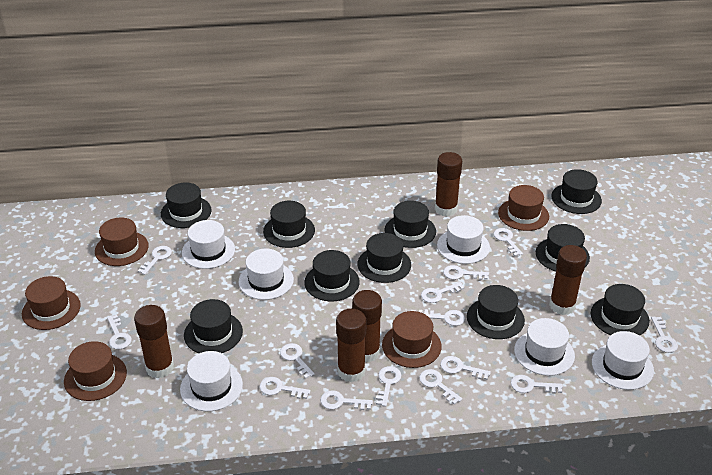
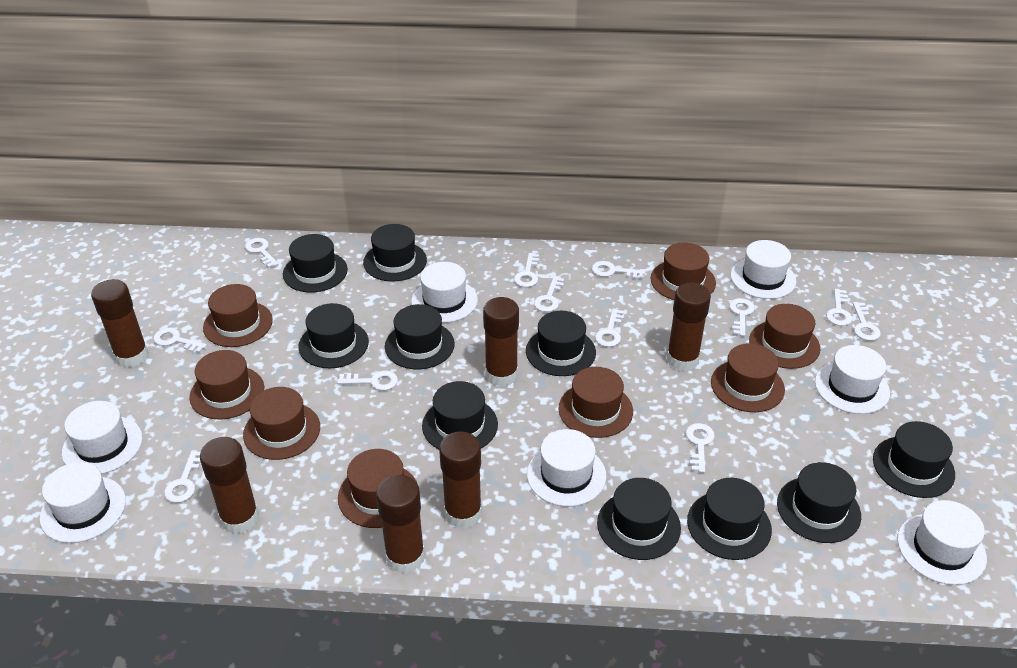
brown glue stick: [134,305,174,378] [336,309,366,382] [352,290,382,363] [435,152,462,216] [549,245,587,315] = 5 -> [91,279,149,368] [200,437,259,534] [376,475,425,574] [439,431,482,528] [483,297,519,386] [667,283,711,371] = 6
brown hat: [22,276,81,330] [64,341,127,401] [95,218,149,266] [382,311,442,368] [498,185,549,231] = 5 -> [189,350,264,419] [203,284,273,347] [243,387,320,460] [338,449,417,528] [558,367,633,438] [650,243,716,300] [711,343,785,412] [749,304,820,369] = 8
white hat: [180,351,243,411] [182,220,235,269] [238,249,294,300] [437,215,490,264] [514,318,575,376] [592,331,654,390] = 6 -> [40,462,126,543] [62,401,143,474] [411,262,478,323] [527,429,607,507] [730,240,796,299] [815,345,890,414] [897,500,987,585] = 7
white key: [107,315,132,349] [138,246,172,275] [260,377,311,399] [280,343,315,379] [320,390,373,410] [376,366,401,407] [419,309,465,326] [419,369,462,405] [421,282,465,303] [440,356,491,380] [443,265,489,280] [494,228,523,256] [511,375,563,394] [651,317,678,353] = 14 -> [153,328,207,353] [164,450,201,503] [245,238,279,268] [337,371,398,391] [514,253,540,287] [534,276,564,312] [592,261,645,279] [595,308,624,347] [686,423,715,473] [729,298,755,336] [826,289,852,326] [853,302,881,341] = 12

